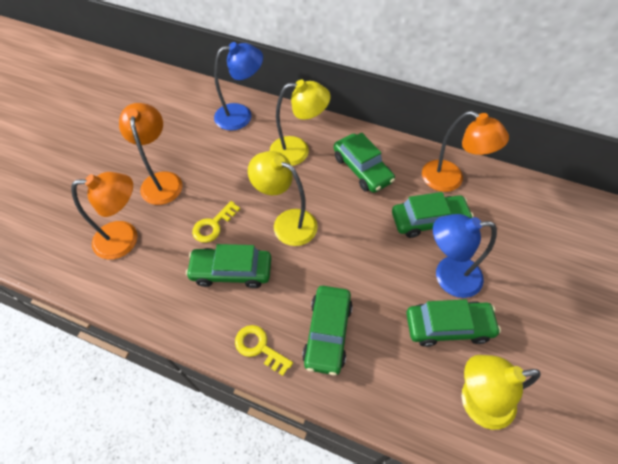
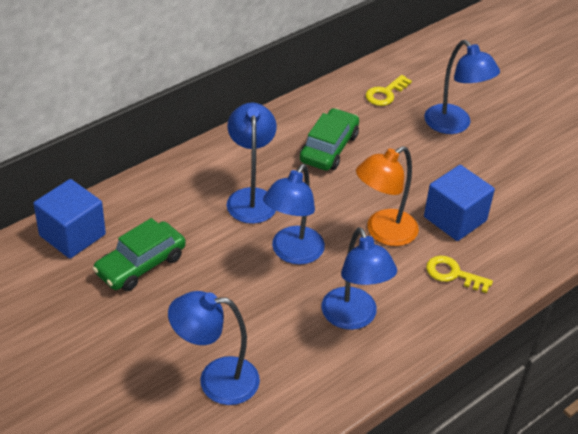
blue cube: none = 0 -> [33,179,106,259] [424,165,495,241] = 2
blue lamp: [214,42,263,131] [433,214,497,298] = 2 -> [168,291,260,405] [226,103,277,224] [263,164,325,265] [322,227,397,330] [424,40,500,134] = 5
green car: [186,244,271,288] [302,286,353,376] [334,133,395,193] [392,192,474,238] [406,299,501,347] = 5 -> [93,218,186,291] [300,108,359,171] = 2
orange lamp: [71,172,138,260] [119,103,182,205] [422,111,509,192] = 3 -> [356,146,419,246] = 1
yellow lamp: [248,151,318,246] [270,80,331,166] [462,355,541,430] = 3 -> none = 0

